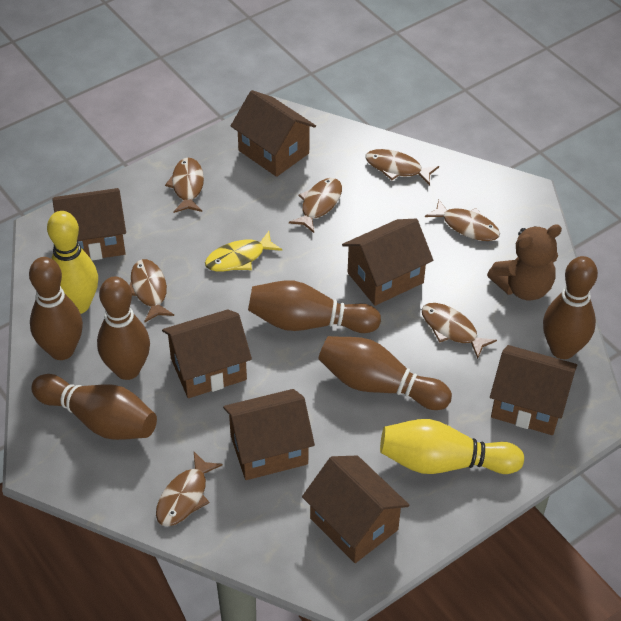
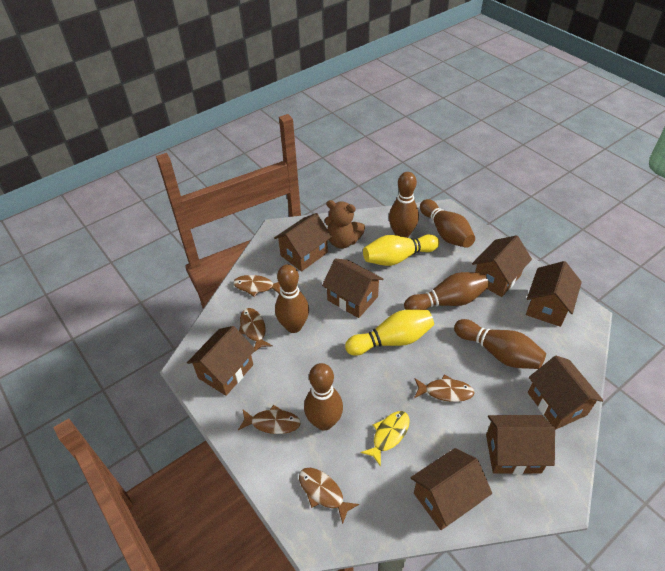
brown fish: [129,259,174,323] [156,452,223,526] [165,158,204,213] [289,178,342,233] [365,149,439,185] [421,303,497,359] [425,199,500,241] = 7 -> [233,275,280,297] [238,405,301,434] [239,308,273,353] [299,468,359,524] [414,375,475,402] = 5
brown house: [52,188,126,261] [162,309,252,398] [223,389,315,480] [231,90,316,177] [302,456,409,563] [342,219,433,306] [490,345,577,435] = 7 -> [187,326,255,396] [274,213,332,272] [322,259,383,318] [410,448,492,530] [472,235,532,297] [486,415,555,475] [526,261,582,327] [528,356,604,430] = 8

